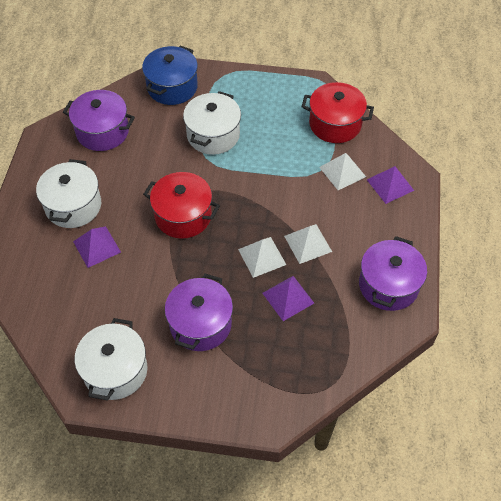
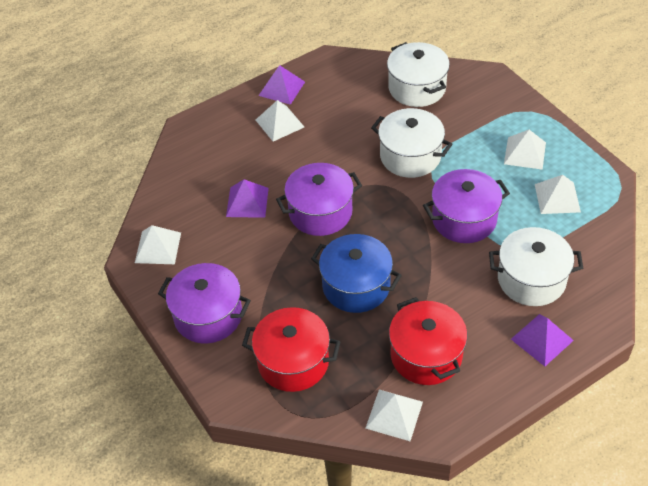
white pyramid: [238,237,286,278] [284,224,332,264] [319,153,366,190] = 3 -> [135,225,181,264] [256,100,304,142] [365,390,423,441] [504,130,546,170] [535,175,581,214] = 5

